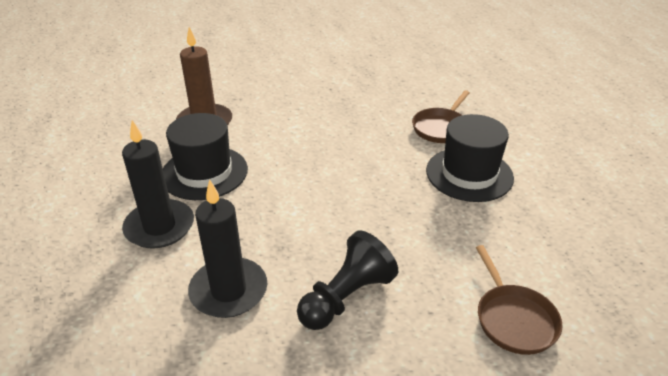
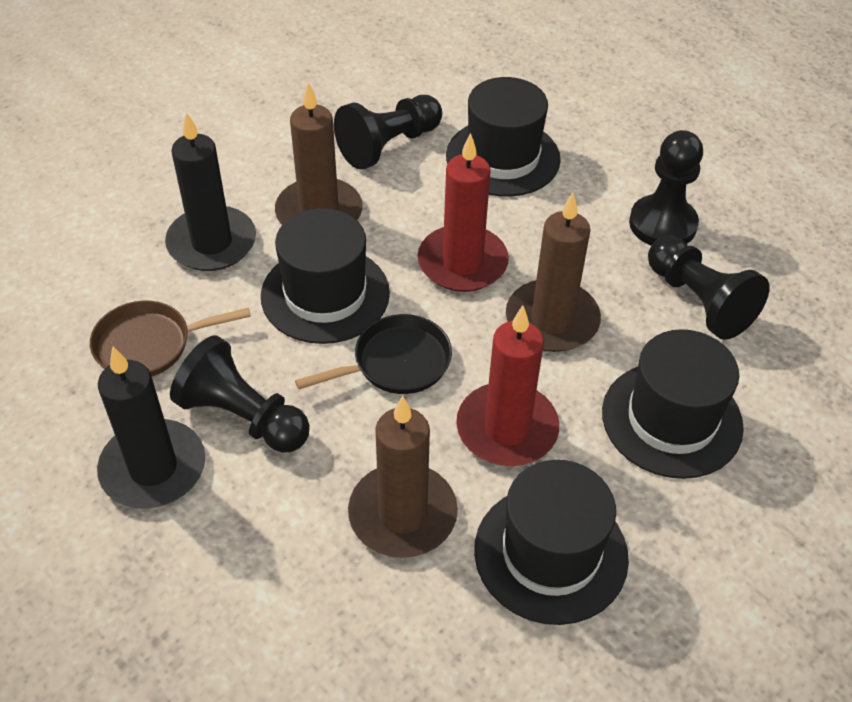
black hat: [163,113,248,200] [426,114,514,202] = 2 -> [261,208,390,344] [446,77,561,197] [474,460,629,625] [602,329,744,479] = 4
black pan: none = 0 -> [295,314,452,394] = 1
black pawn: [297,230,398,330] = 1 -> [170,335,310,453] [334,95,442,170] [629,130,703,246] [648,236,770,340] = 4
brown candle: [176,27,232,126] = 1 -> [275,82,363,225] [348,396,458,558] [506,192,601,352] = 3
brown pan: [412,90,470,143] [476,245,563,355] = 2 -> [90,301,251,376] = 1
red candle: none = 0 -> [418,133,509,292] [456,305,559,466] = 2

